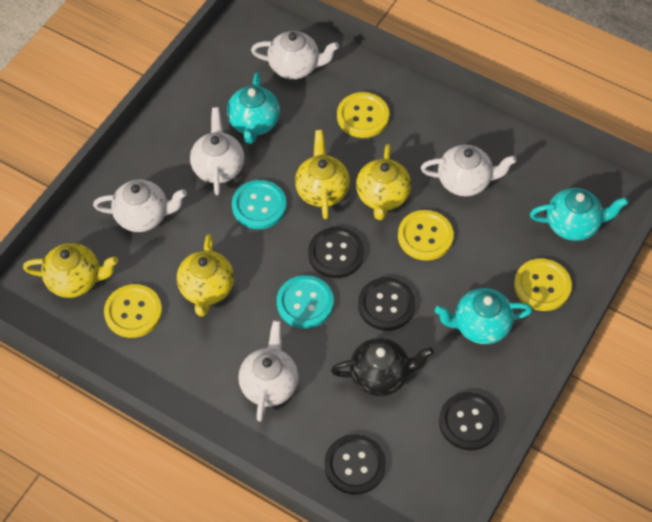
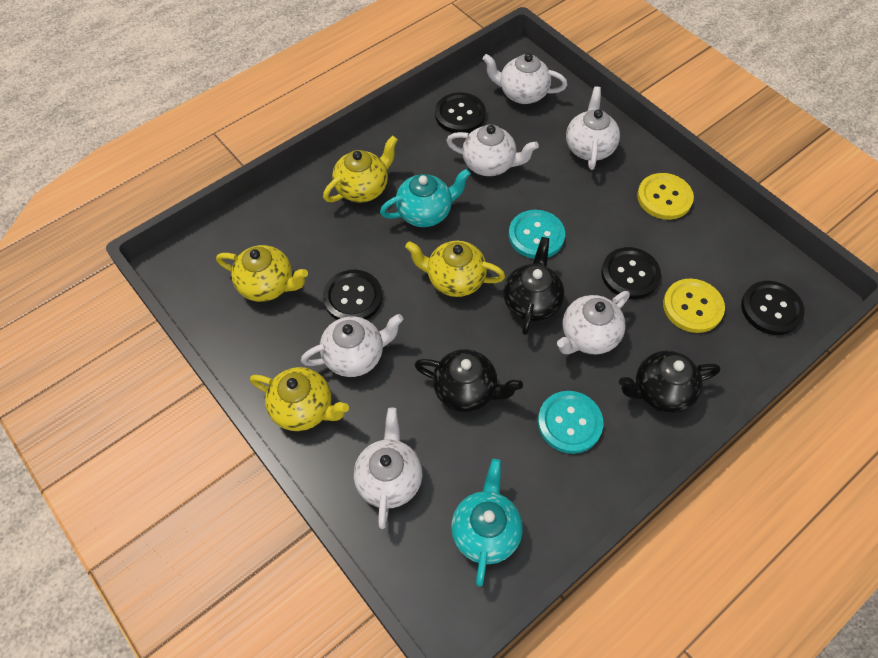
black teapot: [331,338,434,396] = 1 -> [415,349,523,412] [503,237,564,335] [619,351,720,414] = 3
turquoise teapot: [227,72,280,144] [435,288,533,344] [530,188,628,241] = 3 -> [380,169,471,227] [451,459,523,587] = 2
white teapot: [93,179,187,232] [190,107,244,195] [238,320,299,422] [251,31,339,79] [421,145,517,196] = 5 -> [301,314,403,377] [354,407,422,529] [446,125,539,176] [483,53,568,104] [557,291,630,355] [566,87,620,170] = 6
yellow button: [104,284,162,338] [337,92,389,138] [398,210,454,261] [514,258,572,311] = 4 -> [637,173,694,220] [663,278,725,333] = 2

